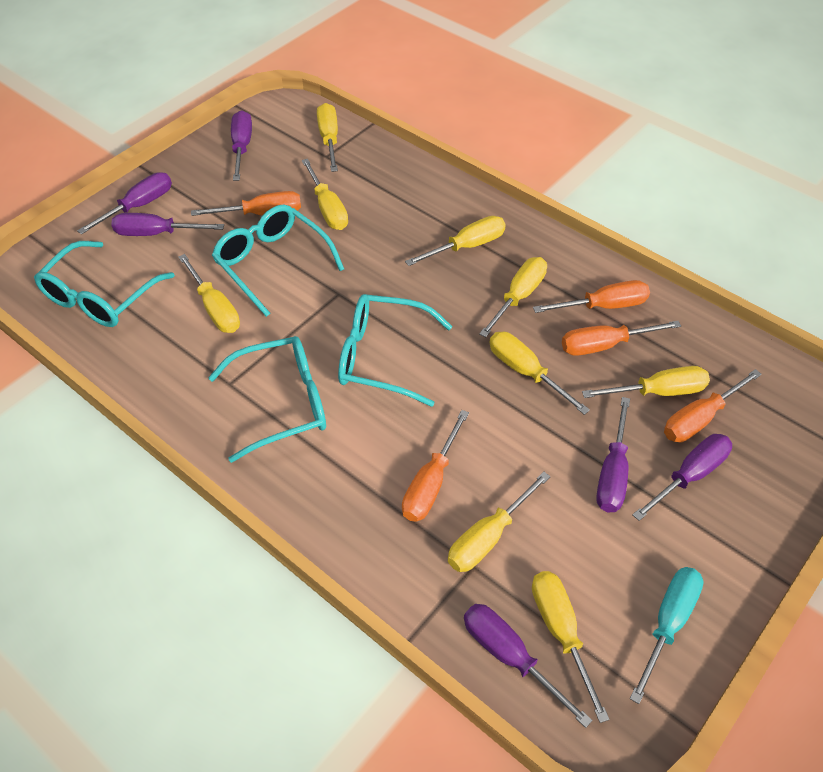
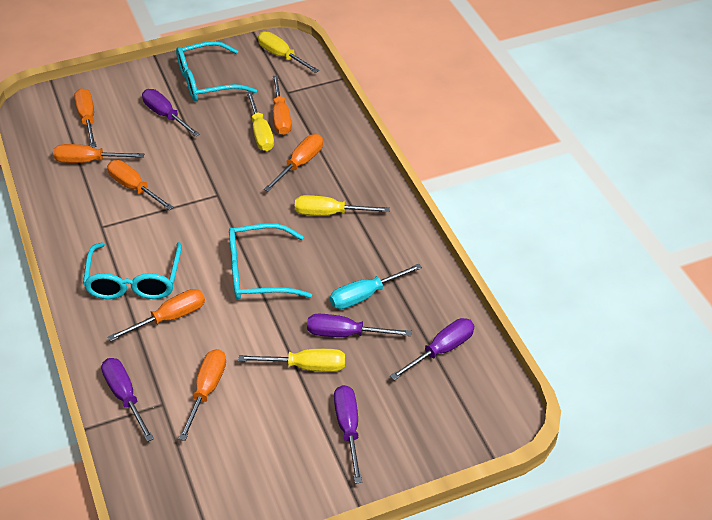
orange screwdriver: [191,191,301,216] [402,410,469,522] [533,280,650,313] [562,321,681,356] [664,369,762,442] = 5 -> [53,144,144,163] [74,88,97,147] [107,160,174,210] [108,289,205,341] [179,349,226,441] [264,134,323,192] [273,75,292,135] = 7
purple screwdriver: [77,172,172,235] [111,213,224,236] [231,110,252,181] [464,604,592,728] [596,397,630,512] [633,434,732,521] = 6 -> [101,358,154,442] [142,89,200,137] [307,314,412,337] [334,385,362,484] [390,318,474,380] = 5
turquoise glasses: [34,241,175,327] [208,336,326,463] [212,205,344,317] [338,294,452,407] = 4 -> [83,242,182,299] [176,41,257,101] [229,223,312,300] = 3
yellow screwdriver: [178,254,240,333] [302,159,348,230] [317,103,338,172] [405,216,506,266] [448,472,551,572] [479,257,547,337] [490,332,590,415] [532,571,610,723] [582,366,710,398] = 9 -> [238,349,345,372] [247,91,274,151] [258,31,319,73] [295,195,390,216] = 4

